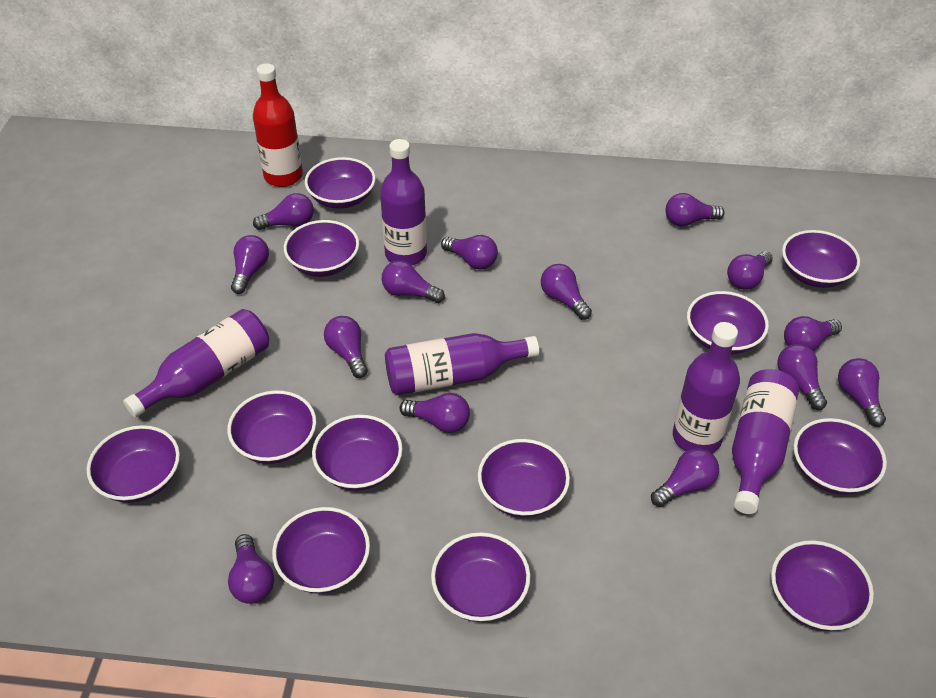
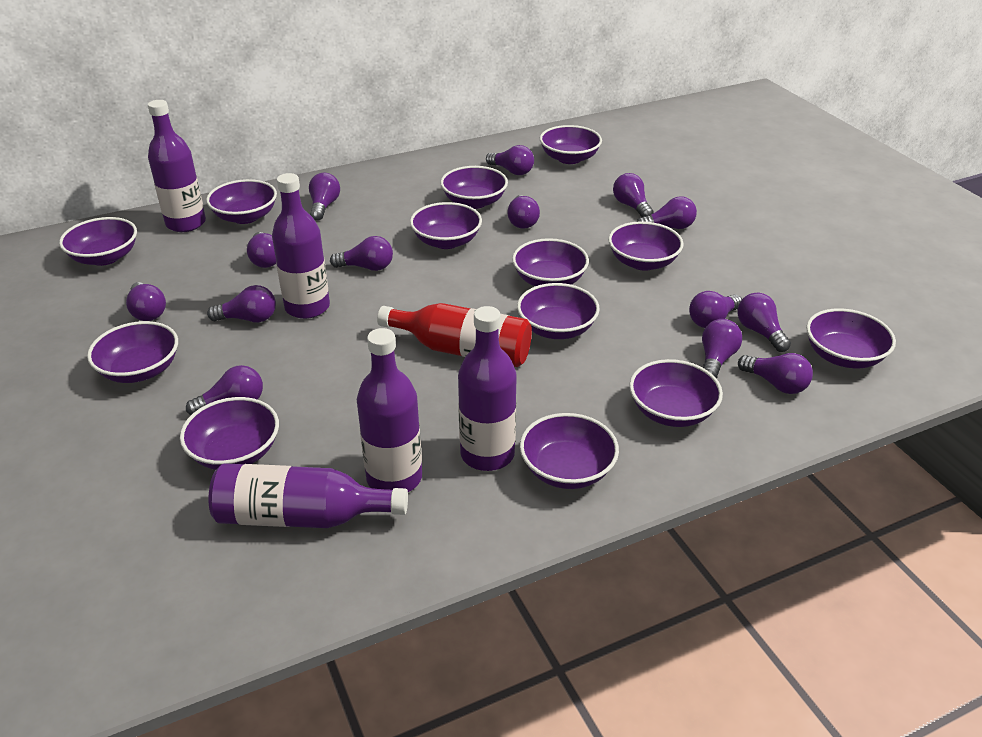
purple bowl: [87,425,180,503] [227,390,316,464] [272,507,370,594] [284,220,359,277] [305,157,375,209] [312,415,402,491] [431,532,530,622] [478,439,570,518] [687,291,769,354] [771,540,874,631] [782,230,860,288] [794,418,887,495] = 12 -> [59,217,137,266] [87,321,178,383] [180,397,279,470] [206,179,277,224] [410,202,482,249] [440,166,508,209] [512,238,589,286] [517,283,600,339] [520,413,619,489] [540,125,602,164] [608,221,684,271] [629,359,723,427] [806,308,896,368] = 13

